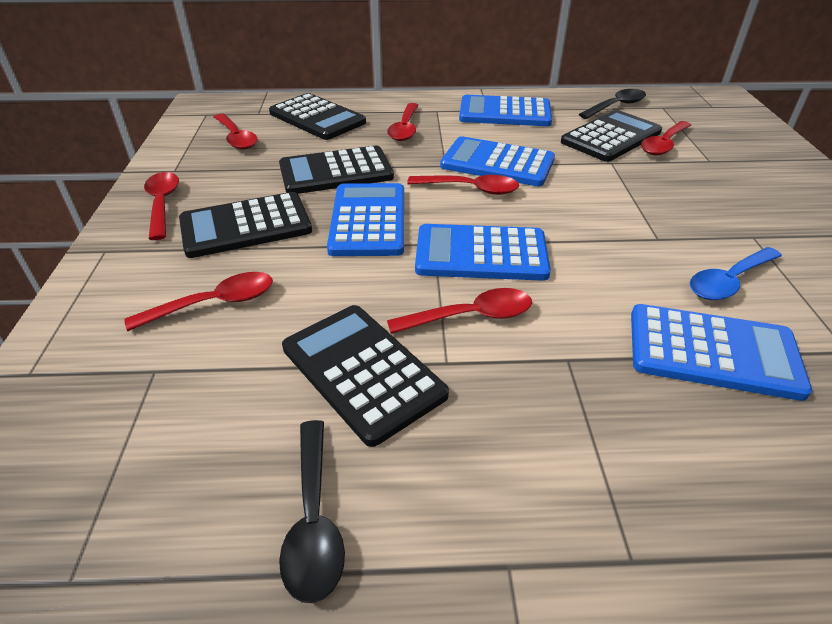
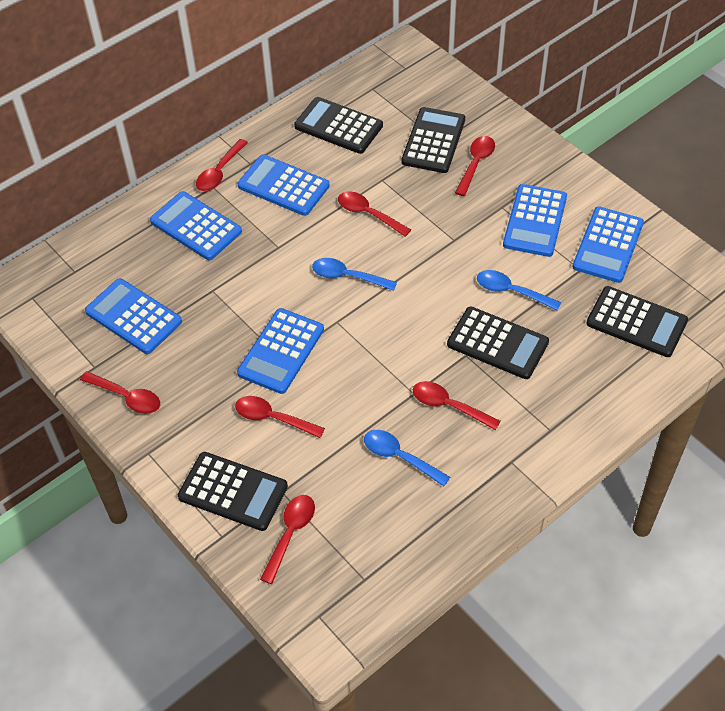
black spoon: [279,420,345,603] [579,89,646,119] = 2 -> none = 0
blue calculator: [327,183,404,256] [415,224,551,281] [440,136,555,187] [459,95,552,126] [631,304,812,401] = 5 -> [85,278,182,354] [150,191,242,260] [237,308,324,394] [238,154,330,216] [503,184,567,257] [573,206,644,283] = 6
blue spoon: [690,247,782,300] = 1 -> [312,258,397,291] [364,430,450,486] [477,270,561,311] = 3

